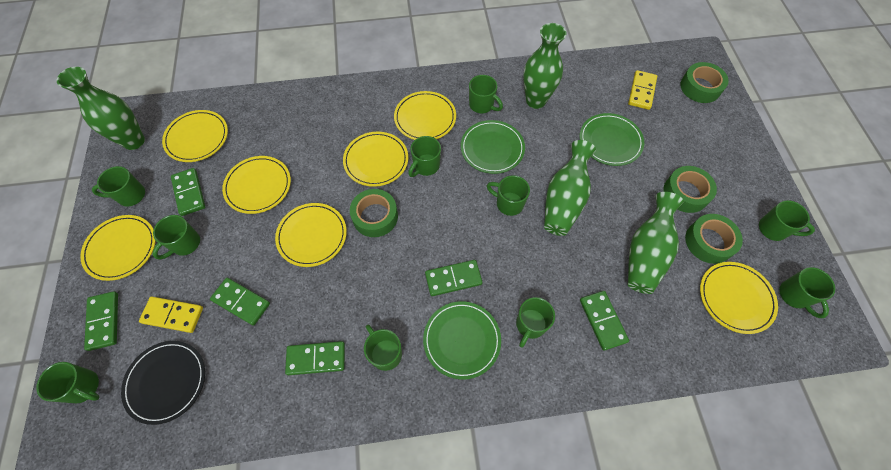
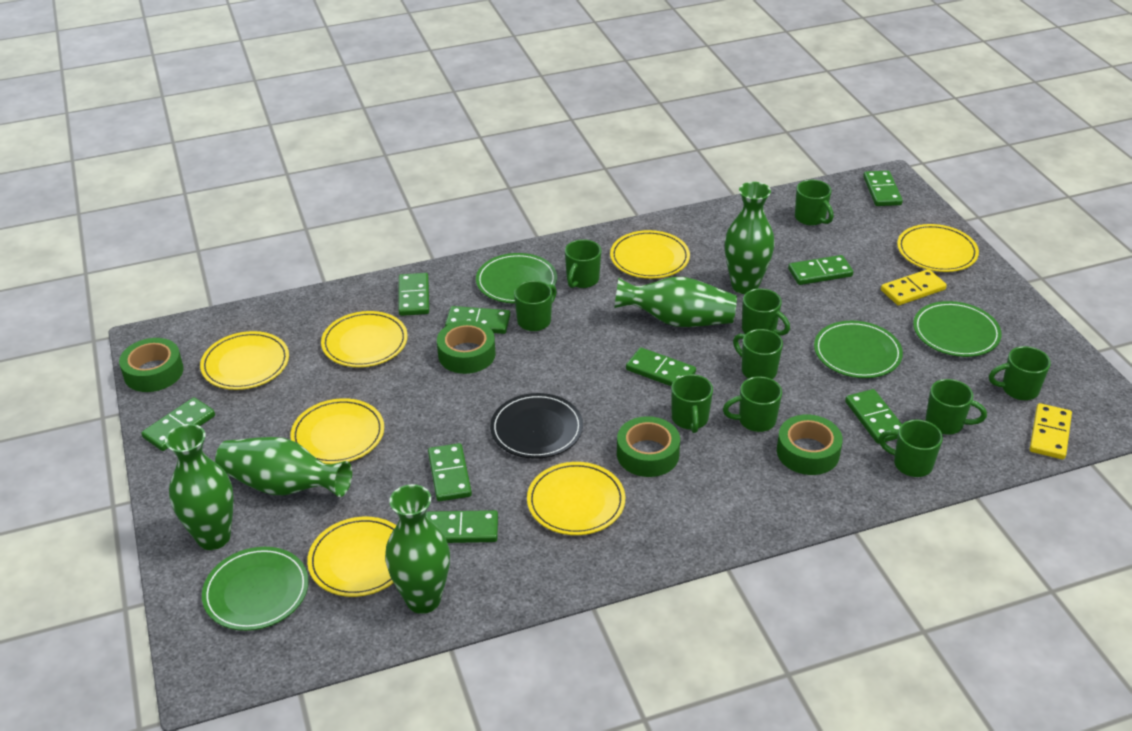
green domino: [84,291,118,351] [171,168,205,216] [210,278,270,326] [285,341,345,375] [425,260,483,296] [580,291,629,351] = 6 -> [141,397,215,451] [399,273,429,316] [425,510,498,543] [428,443,472,502] [445,306,510,334] [626,347,696,386] [788,255,853,285] [845,389,902,444] [863,171,903,206] = 9
green plate: [423,301,501,380] [461,120,525,174] [580,113,644,166] = 3 -> [202,547,309,631] [476,253,557,303] [814,321,903,378] [913,301,1002,357] = 4
green vase: [57,67,145,150] [523,23,566,109] [544,140,596,236] [628,192,684,294] = 4 -> [165,424,234,550] [215,437,352,497] [385,484,450,614] [614,277,737,327] [725,182,775,294] = 5

